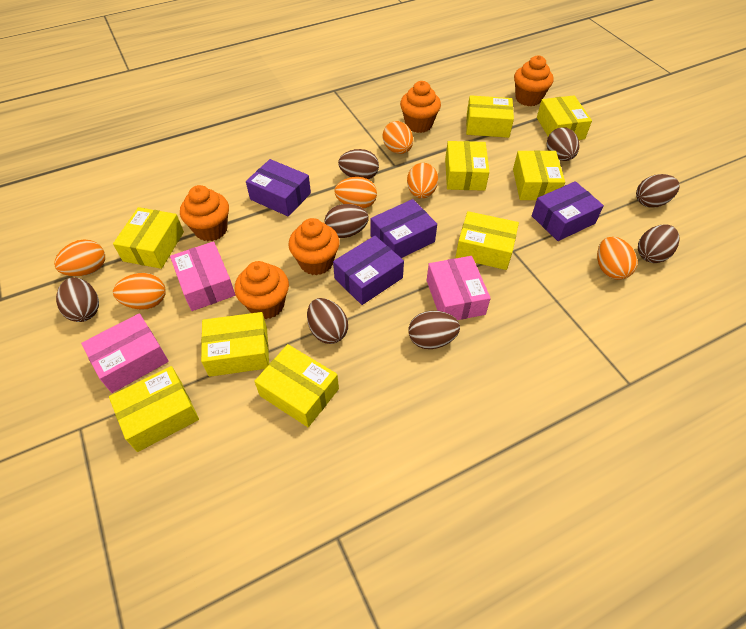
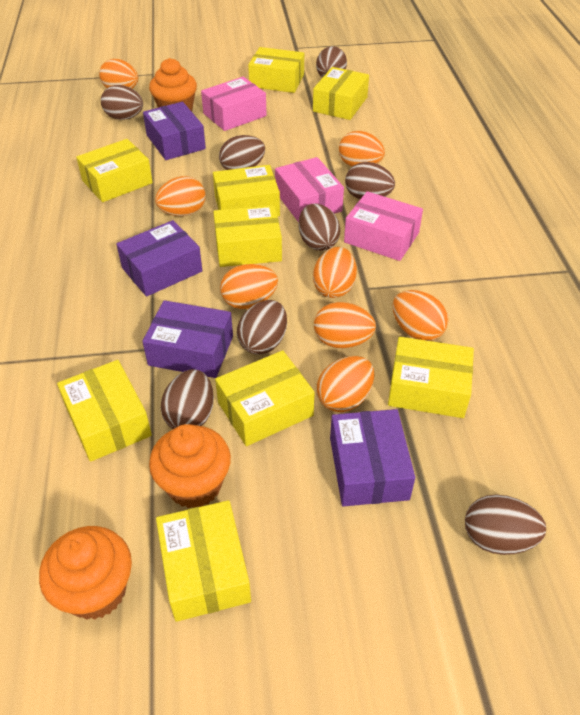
orange cupcake: [180,185,229,241] [234,261,289,319] [288,218,339,275] [400,81,441,133] [514,55,553,106] = 5 -> [39,526,132,620] [149,58,197,112] [149,424,231,508] = 3
orange egg: [54,239,105,277] [113,273,166,310] [334,177,377,209] [383,121,413,154] [407,163,438,199] [597,237,638,280] = 6 -> [99,59,138,89] [155,176,206,216] [220,264,278,309] [313,247,357,298] [314,302,376,348] [316,356,374,413] [339,131,385,167] [392,290,448,341] = 8

